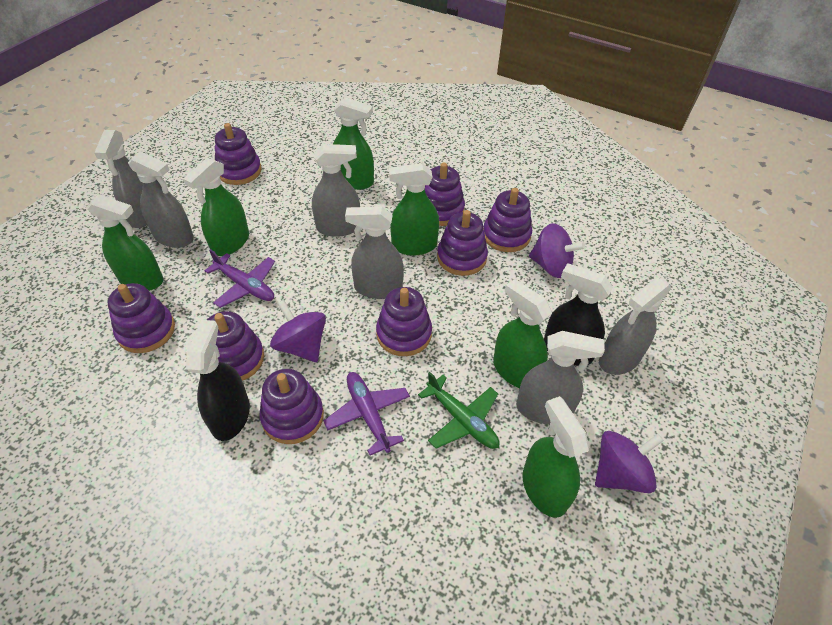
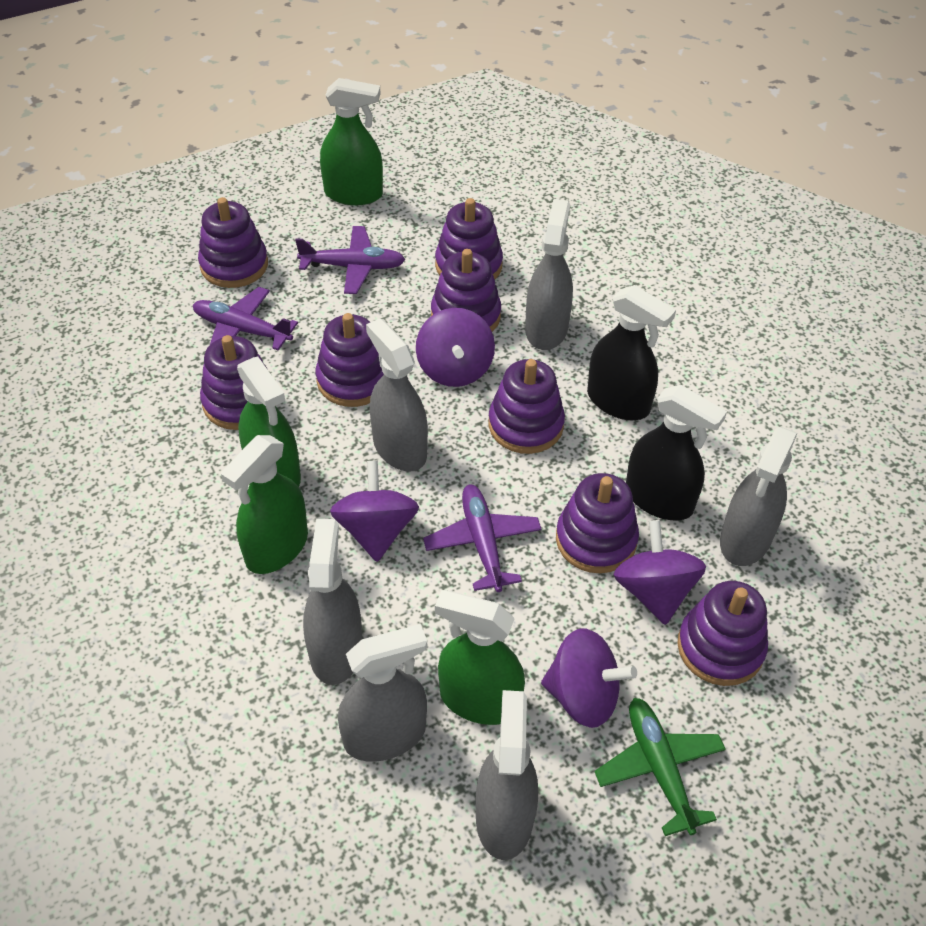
green spray bottle: [87,194,163,291] [183,158,249,256] [333,97,374,190] [389,163,439,255] [493,279,552,388] [522,396,589,518] = 6 -> [221,435,308,574] [237,357,301,487] [320,78,383,205] [435,590,525,725] = 4
purple plane: [205,249,275,308] [324,372,410,455] = 2 -> [193,287,298,350] [295,226,406,294] [423,485,542,592] = 3
purple spinning top: [270,300,326,362] [529,223,585,278] [595,431,664,493] = 3 -> [330,461,419,562] [416,308,495,387] [541,628,637,728] [613,520,706,625] = 4

